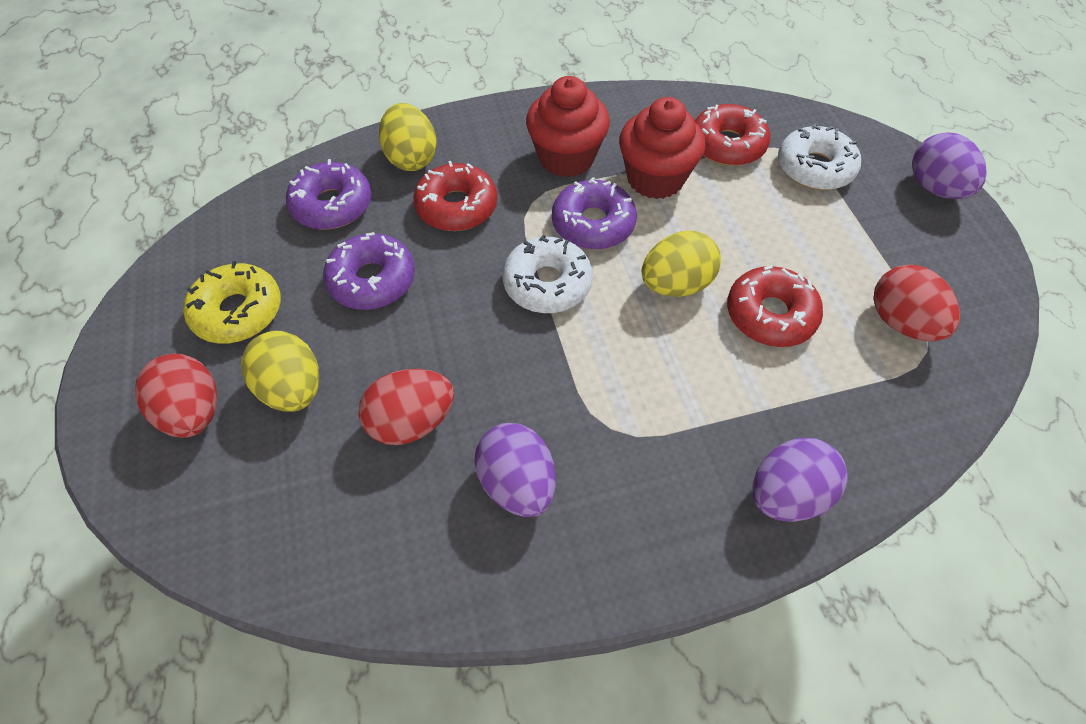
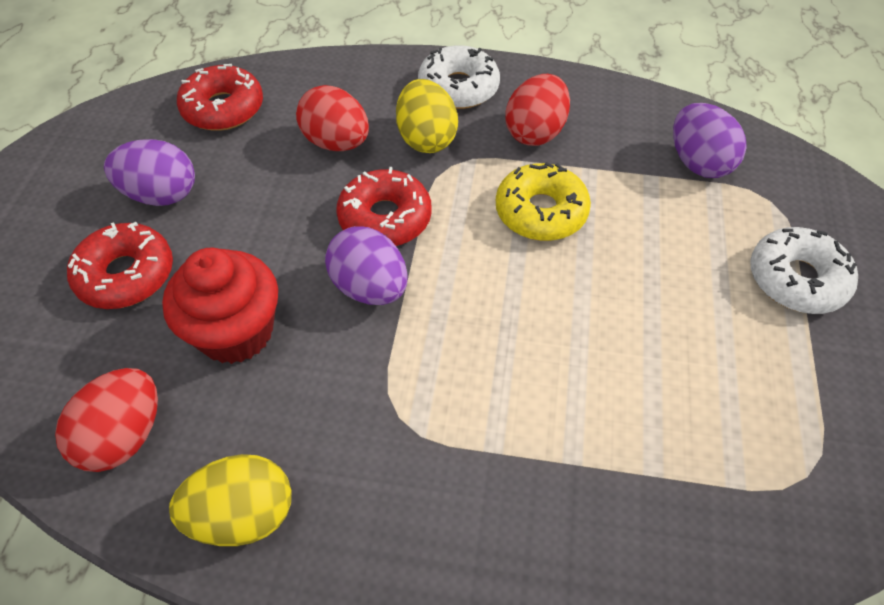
purple donut: [286,159,372,229] [323,232,415,310] [552,177,637,250] = 3 -> none = 0
red cupcake: [526,76,610,177] [619,97,705,199] = 2 -> [162,248,278,364] = 1
yellow egg: [241,331,319,412] [379,103,437,171] [641,231,721,297] = 3 -> [169,454,292,546] [396,79,458,153] = 2

